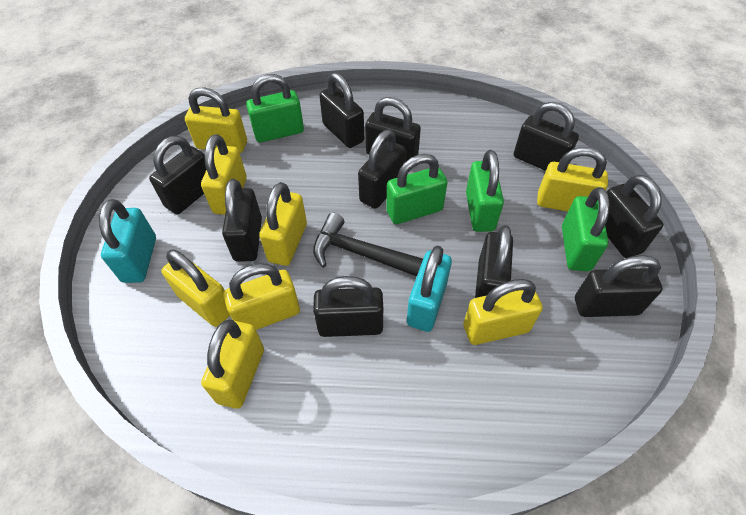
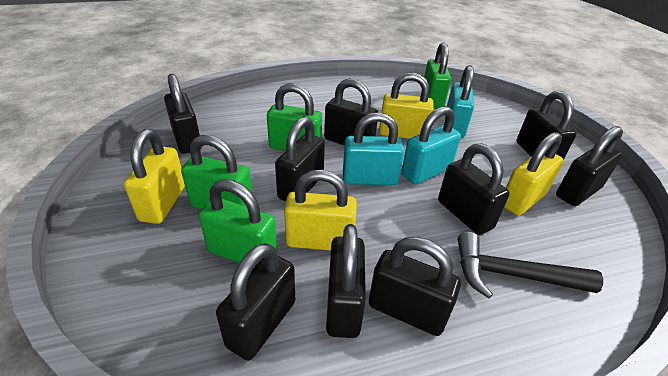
black padlock: [149,136,206,214] [222,179,262,262] [313,276,383,337] [319,73,364,148] [358,129,406,209] [365,97,421,162] [475,225,513,298] [513,102,579,171] [575,255,662,317] [605,175,664,258] = 10 -> [164,74,202,154] [216,243,295,361] [275,117,325,201] [324,79,378,146] [326,224,366,338] [369,237,461,336] [438,144,509,235] [517,91,577,160] [556,126,623,206] = 9
turquoise padlock: [99,199,156,283] [407,246,452,332] = 2 -> [343,112,405,185] [402,106,461,184] [447,65,474,138] = 3
yellow padlock: [161,249,230,327] [185,87,247,153] [201,134,247,215] [201,319,264,409] [223,263,300,330] [259,182,307,266] [463,279,543,345] [537,147,608,212] = 8 -> [124,129,185,224] [284,170,357,251] [379,72,434,139] [504,132,564,216] = 4

